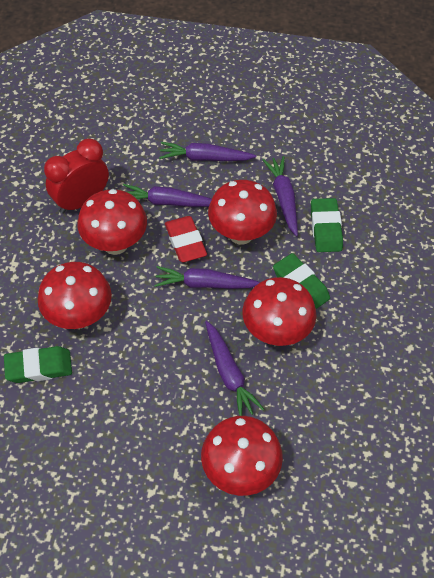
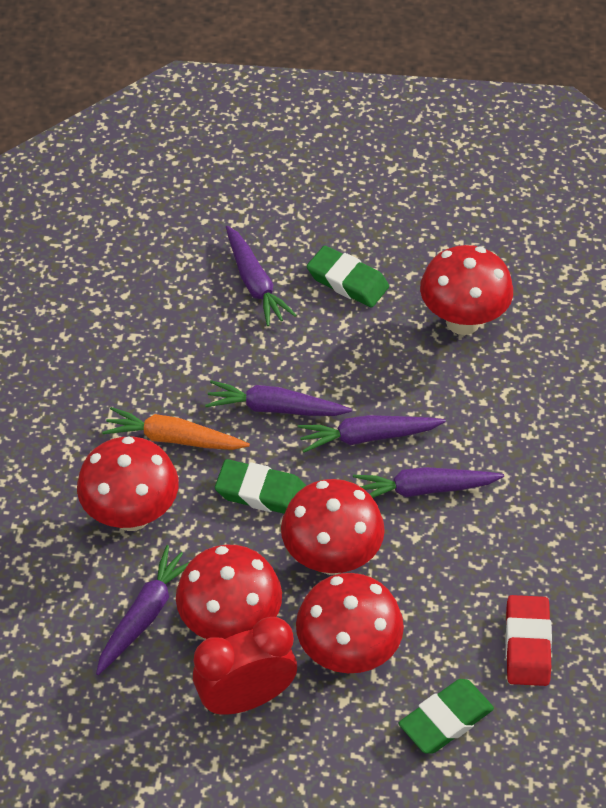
orange carrot: none = 0 -> [102,407,250,450] = 1

